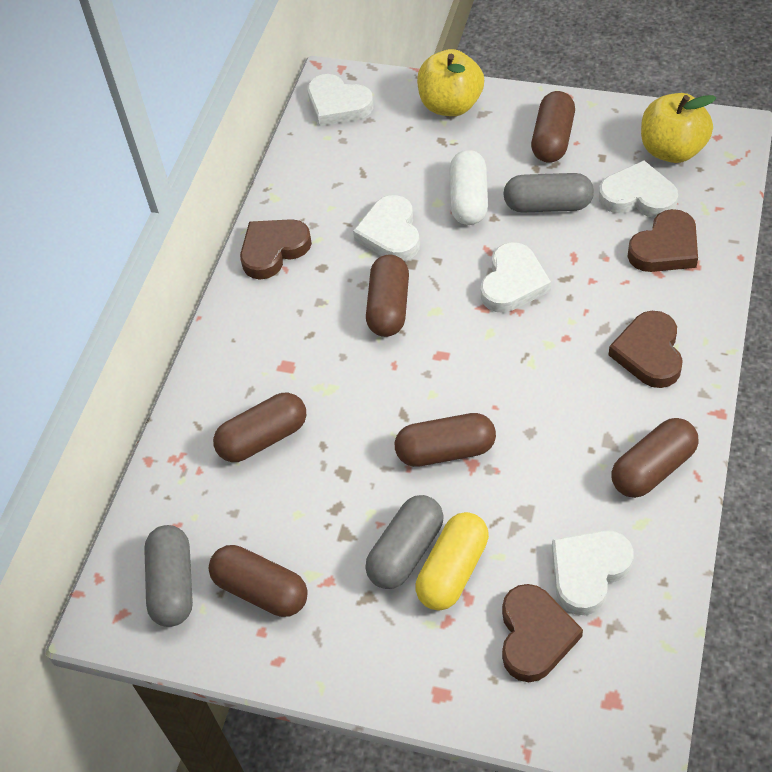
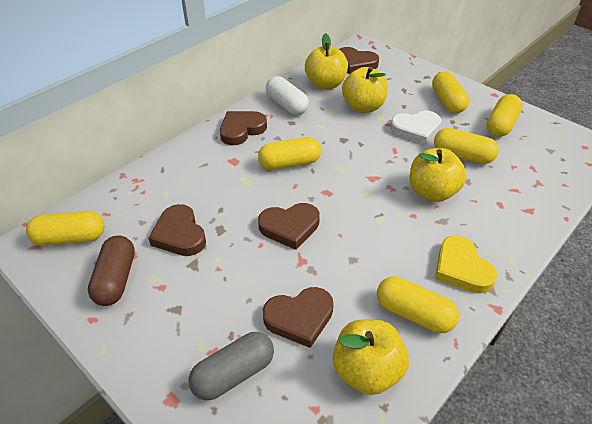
brown capsule: [209,545,308,617] [213,393,306,462] [366,254,409,337] [395,413,496,467] [531,91,575,162] [611,418,698,498] = 6 -> [88,235,135,306] = 1
brown heart: [240,219,312,280] [502,584,583,682] [609,311,683,388] [628,209,698,272] = 4 -> [148,204,206,256] [220,111,267,145] [258,203,320,250] [263,287,334,348] [339,47,379,74] = 5
grey capsule: [144,525,193,627] [365,495,444,589] [503,173,594,213] = 3 -> [189,332,274,400] = 1
white heart: [308,74,373,126] [353,195,420,261] [481,242,551,313] [552,530,634,615] [599,160,678,218] = 5 -> [390,111,442,145] = 1
yellow apple: [417,49,484,116] [641,93,716,163] = 2 -> [305,33,348,89] [333,319,409,395] [342,67,388,113] [410,148,467,202] = 4
yellow capsule: [416,512,489,610] = 1 -> [26,211,104,246] [258,137,321,170] [377,276,459,333] [432,71,469,113] [434,128,499,164] [487,94,523,137] = 6
yellow heart: none = 0 -> [435,235,497,294] = 1

